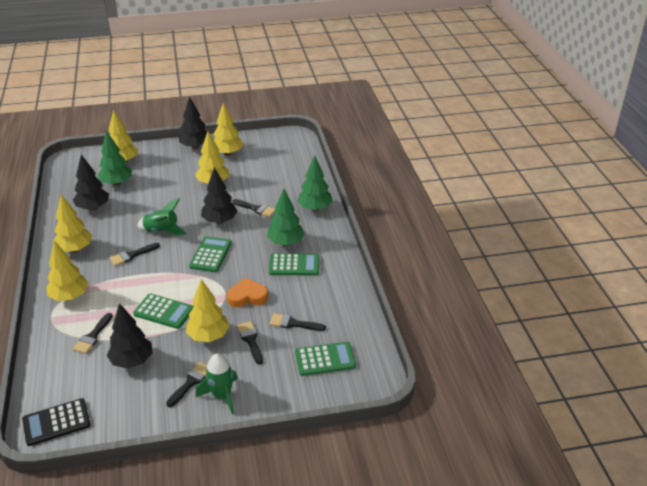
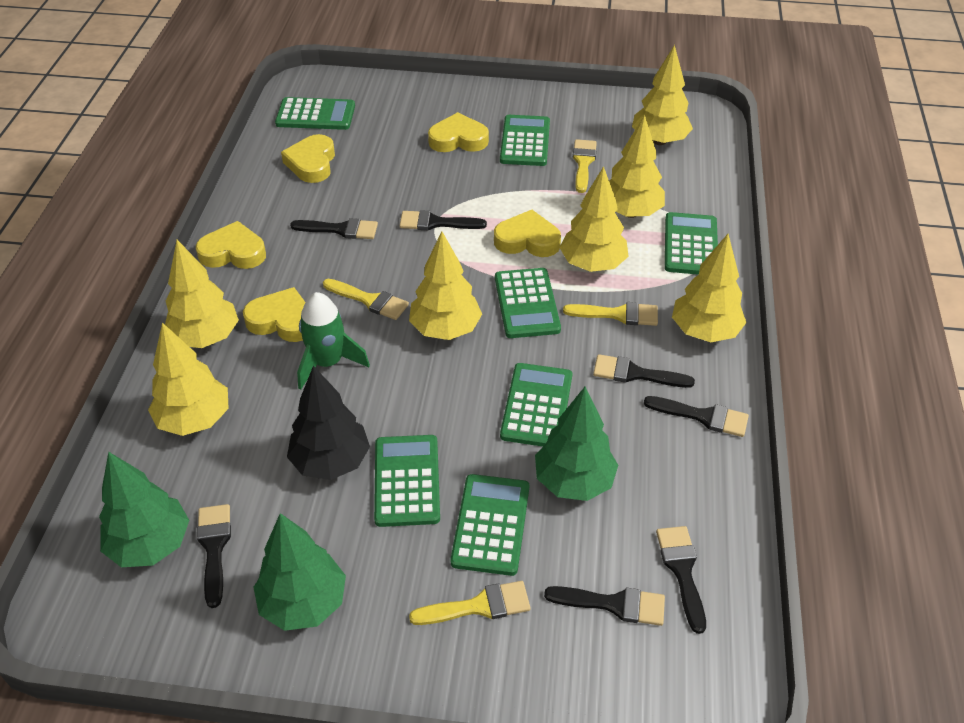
black brush: [73,313,113,354] [110,243,160,266] [166,362,207,407] [233,199,275,217] [237,321,263,364] [269,313,326,331] = 6 -> [197,504,231,608] [290,218,378,239] [400,210,487,230] [544,586,665,626] [593,354,695,388] [644,396,749,437] [656,526,706,634] = 7
black calculator: [22,398,91,446] = 1 -> none = 0
black tree: [73,155,109,211] [107,303,152,369] [179,96,207,149] [201,167,238,224] = 4 -> [287,366,370,480] = 1
green calculator: [133,294,194,329] [189,236,232,272] [269,253,319,275] [295,342,356,376] = 4 -> [275,97,355,130] [374,435,440,527] [451,474,529,576] [495,268,561,338] [500,115,550,166] [500,363,572,447] [665,212,718,275] = 7
green rocket: [137,198,187,235] [196,353,238,415] = 2 -> [297,292,370,390] = 1
orange heart: [226,278,268,307] = 1 -> none = 0
yellow brush: none = 0 -> [323,279,409,320] [409,581,531,625] [563,302,658,326] [573,139,597,193] = 4
yellow heart: none = 0 -> [196,221,266,269] [243,287,305,342] [281,134,335,183] [428,112,489,152] [494,210,561,257] = 5
yellow tree: [47,240,88,301] [53,195,92,252] [109,110,138,163] [186,279,229,342] [195,131,229,183] [214,103,243,156] = 6 -> [148,323,229,436] [165,240,239,348] [409,232,482,340] [560,166,629,272] [609,115,665,218] [632,45,693,145] [672,234,747,342] = 7

